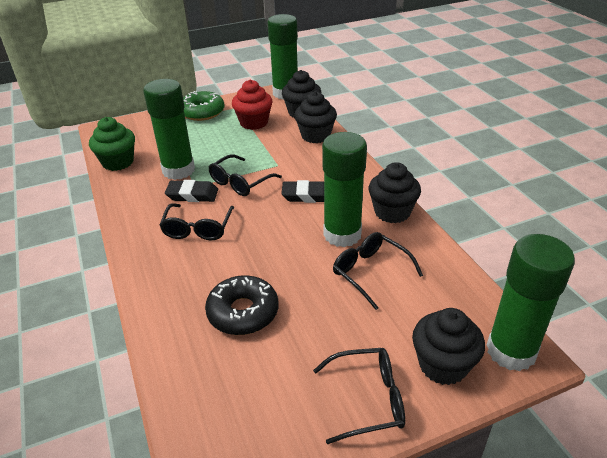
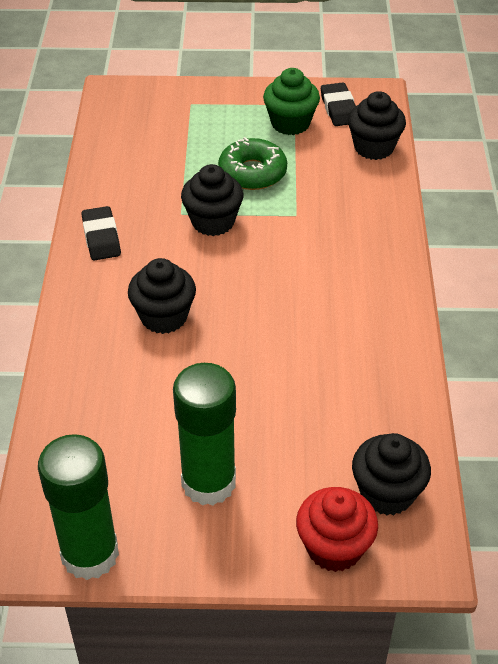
black donut: [205,275,278,335] = 1 -> none = 0
black glasses: [159,203,234,240] [208,154,282,196] [313,348,405,444] [333,232,423,310] = 4 -> none = 0
green glue stick: [143,79,195,180] [267,14,298,99] [322,132,367,247] [487,234,575,371] = 4 -> [38,434,119,580] [173,363,236,506] = 2

